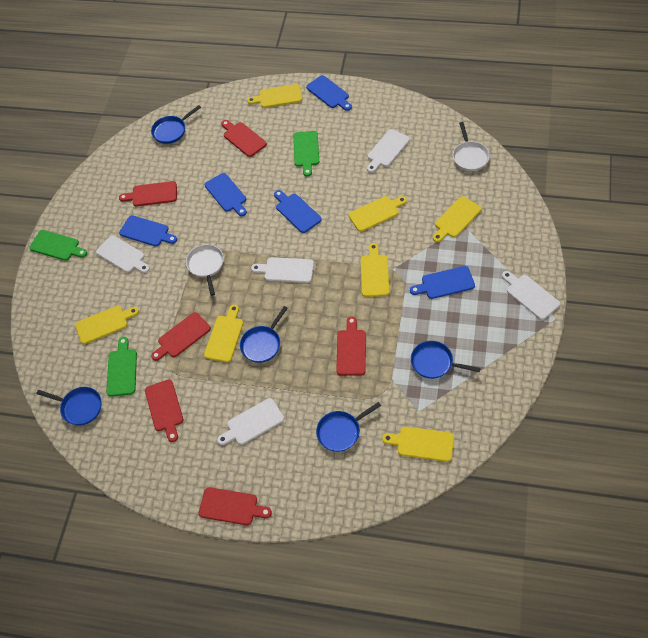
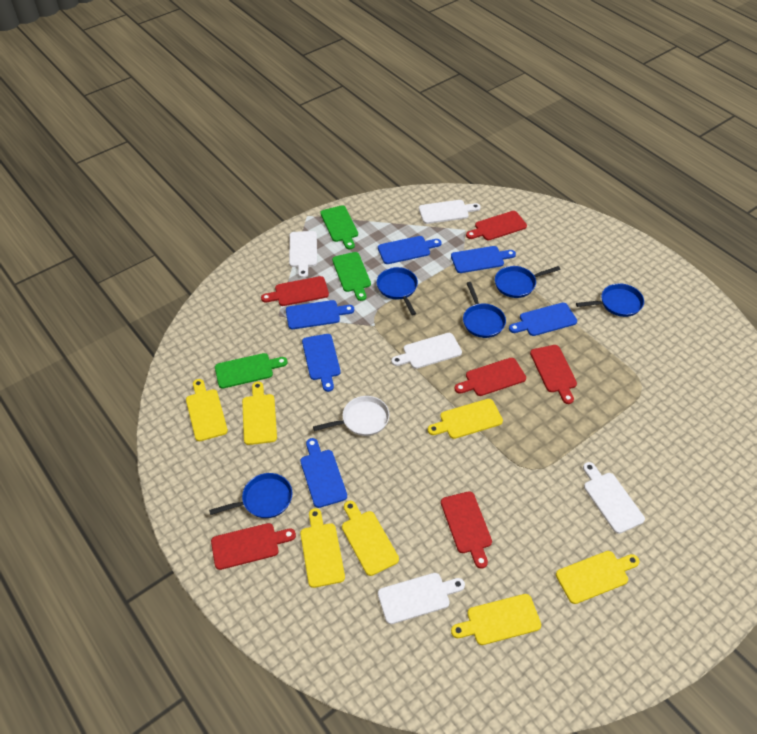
blue cutting board: [119,215,177,246] [205,173,247,216] [274,190,322,233] [306,75,352,111] [410,266,475,299] = 5 -> [286,300,354,329] [300,438,347,508] [302,334,340,392] [378,236,442,264] [451,246,516,273] [509,303,577,336] = 6
white pan: [186,244,224,296] [453,122,490,171] = 2 -> [313,396,389,436] = 1

